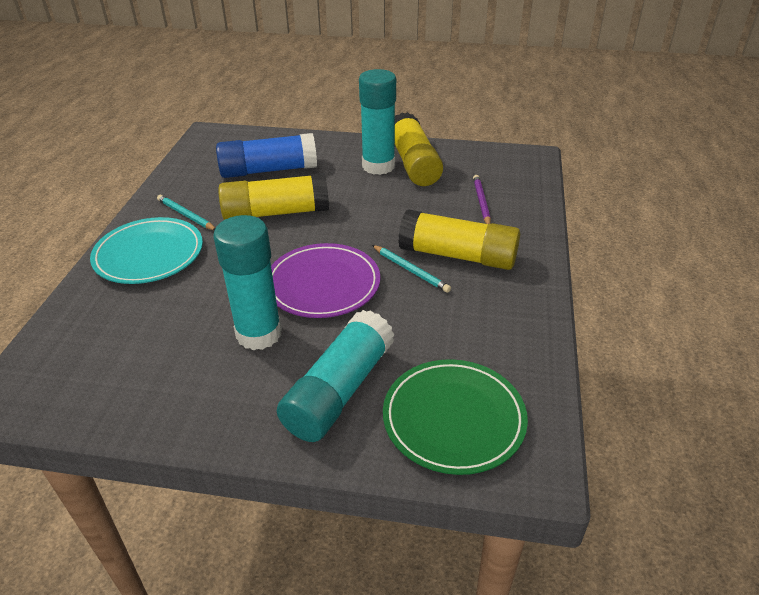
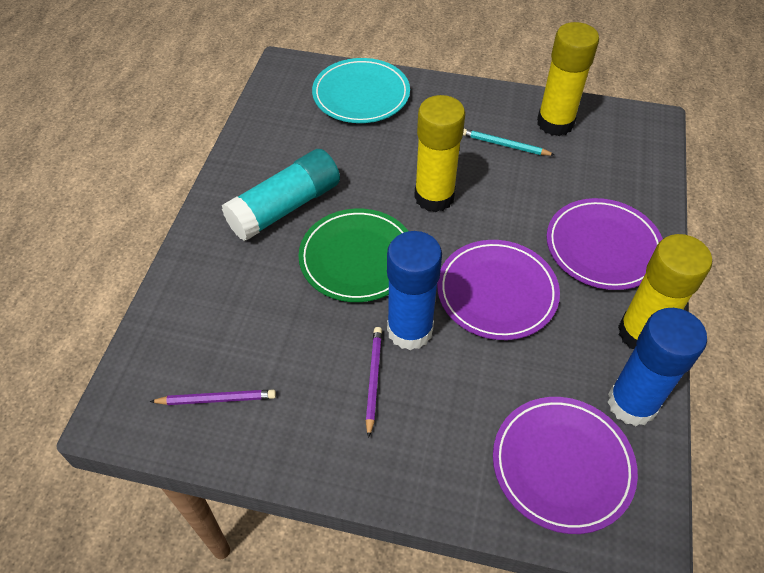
blue glue stick: [216,133,317,178] = 1 -> [387,231,442,350] [607,308,707,426] = 2
purple pencil: [473,175,491,224] = 1 -> [150,389,276,405] [366,327,382,438] = 2
purple plate: [271,243,380,318] = 1 -> [437,240,560,340] [493,397,638,534] [546,198,663,290] = 3
turquoise glue stick: [213,215,282,350] [277,310,395,442] [359,69,396,175] = 3 -> [222,149,340,241] = 1
turquoise pencil: [157,195,215,230] [372,245,451,293] = 2 -> [463,129,555,156] = 1

